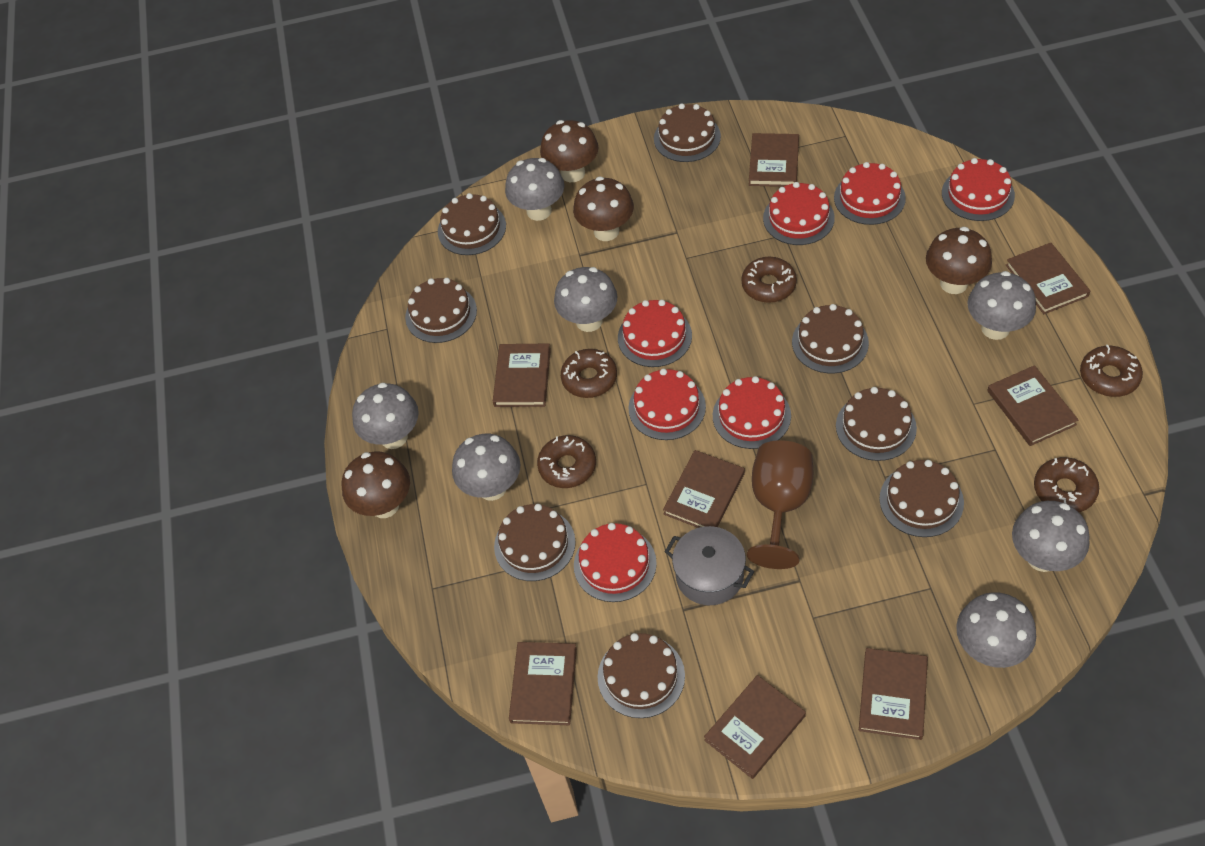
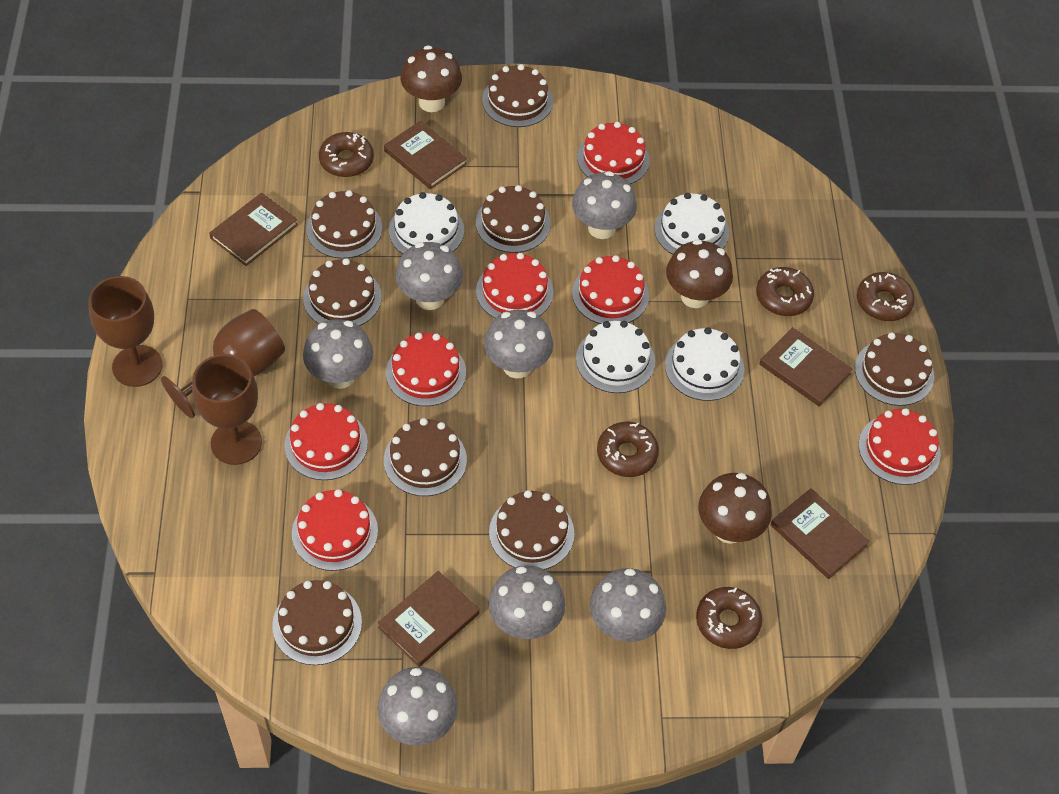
brown book: [493,344,551,407] [509,642,577,725] [663,450,745,528] [704,675,806,779] [749,133,799,187] [859,648,928,740] [987,365,1079,446] [1006,243,1090,314] = 8 -> [209,193,298,266] [377,571,480,667] [384,121,467,189] [760,327,853,407] [771,488,870,579] = 5
brown goblet: [747,440,813,569] = 1 -> [88,276,163,387] [161,309,285,418] [192,354,262,465] = 3
brown mushroom: [341,452,410,518] [540,120,598,182] [573,176,634,241] [926,227,992,294] = 4 -> [401,45,462,112] [666,239,733,308] [698,473,772,544] = 3
grey pot: [665,526,754,605] = 1 -> none = 0
white cake: none = 0 -> [389,192,464,254] [576,321,655,393] [655,193,729,255] [665,327,744,401] = 4

